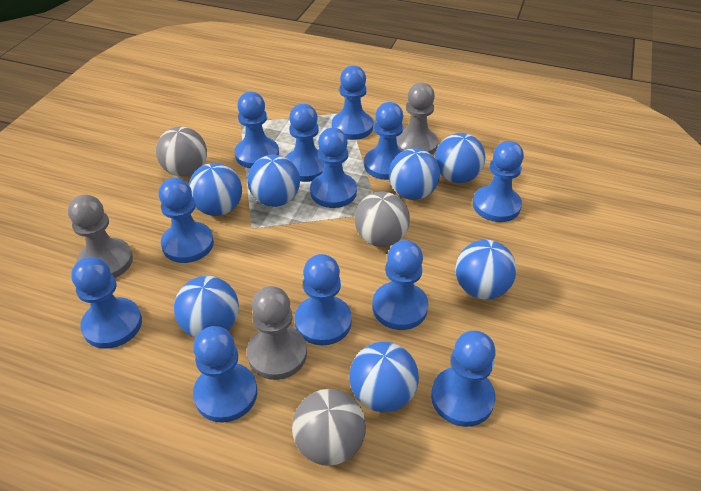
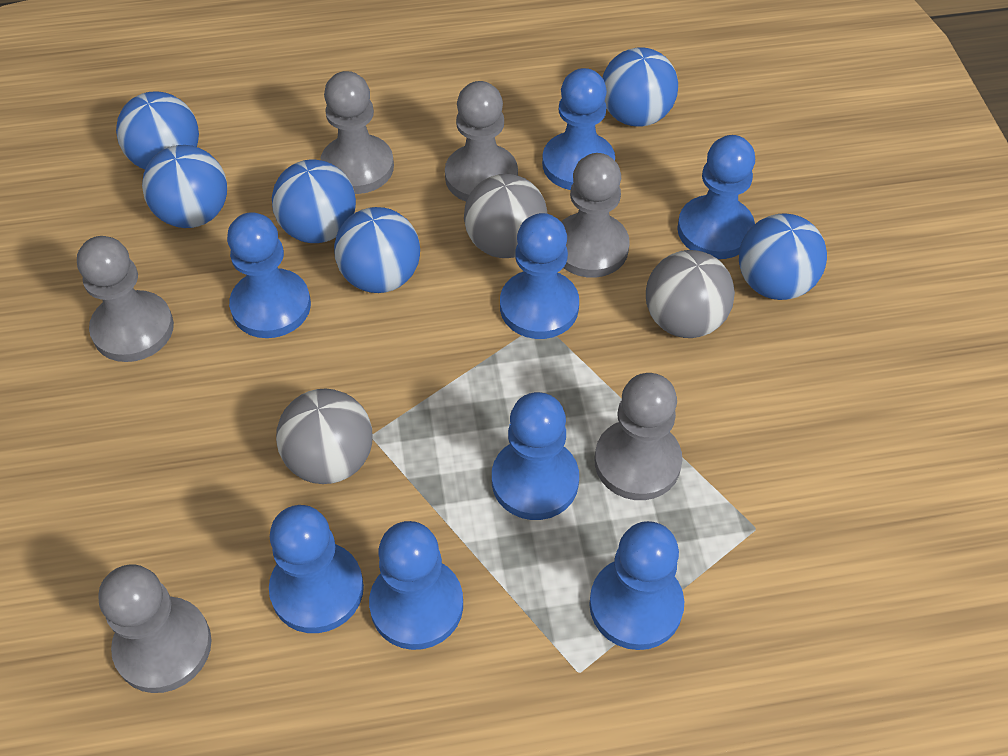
blue ball: [174,276,239,338] [189,163,242,216] [248,154,300,207] [349,342,419,412] [389,148,440,200] [435,133,485,183] [455,240,517,300] = 7 -> [116,92,199,169] [142,145,227,228] [272,159,356,243] [334,207,420,293] [602,47,678,127] [739,213,827,300] = 6
blue pawn: [71,257,142,349] [159,178,214,263] [193,326,257,423] [234,92,279,168] [286,104,324,182] [295,254,352,345] [310,128,357,208] [332,66,373,140] [364,102,403,180] [372,240,428,330] [431,331,496,427] [473,141,524,222] = 12 -> [227,212,311,338] [269,505,364,633] [369,521,463,650] [492,392,579,520] [500,213,579,339] [542,68,615,190] [589,521,684,650] [677,135,755,259] = 8
grey pawn: [68,195,133,278] [247,286,307,380] [396,83,438,155] = 3 -> [77,236,174,362] [98,564,212,693] [320,71,394,194] [445,81,518,202] [562,153,630,278] [595,373,682,500] = 6

